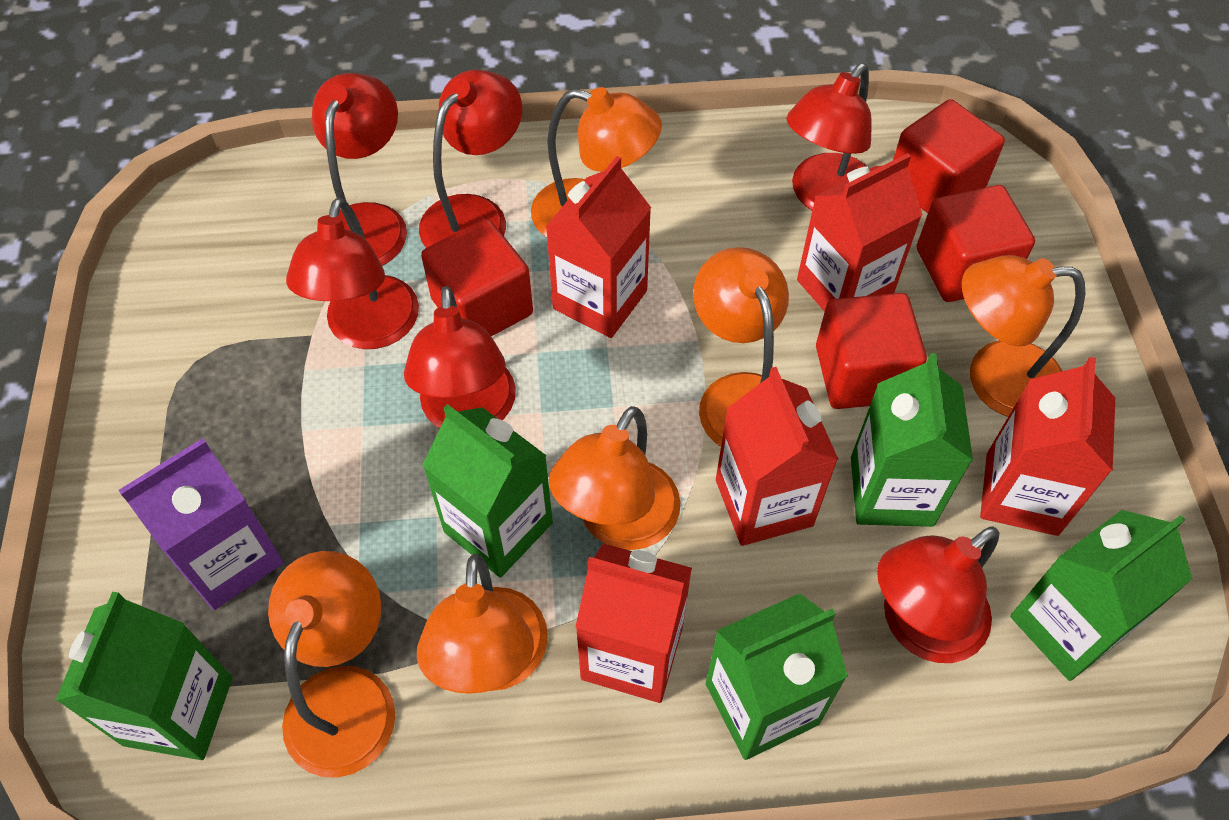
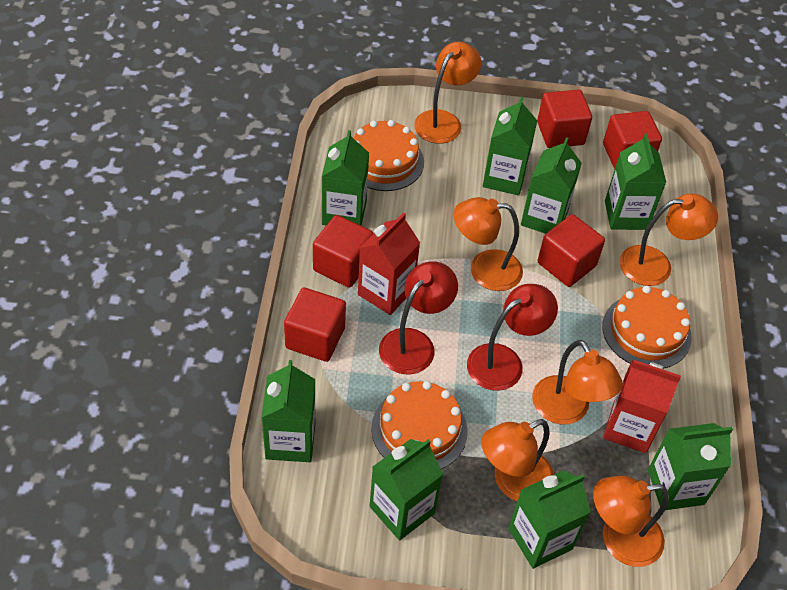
green carton: [55,592,233,760] [422,404,553,578] [706,593,848,760] [851,353,973,527] [1010,510,1192,681] = 5 -> [261,360,315,462] [322,130,369,226] [370,439,443,540] [483,97,537,196] [508,470,591,569] [521,137,582,234] [605,134,666,230] [648,423,733,510] = 8
orange cake: none = 0 -> [353,120,424,191] [371,381,468,469] [602,286,692,369] = 3
purple carton: [118,438,284,610] = 1 -> none = 0
red carton: [546,156,651,338] [576,543,692,703] [716,367,839,546] [797,153,923,312] [980,357,1115,536] = 5 -> [358,213,420,315] [603,360,681,453] = 2
red cube: [421,219,533,336] [816,293,927,409] [893,99,1005,213] [917,185,1035,302] = 4 -> [284,288,346,362] [313,215,374,288] [537,89,592,148] [538,214,605,287] [603,111,662,169] = 5
red lamp: [286,197,419,349] [312,73,407,266] [404,286,516,428] [419,70,522,248] [786,63,872,210] [877,526,999,663] = 6 -> [379,261,458,374] [467,284,558,391] = 2

